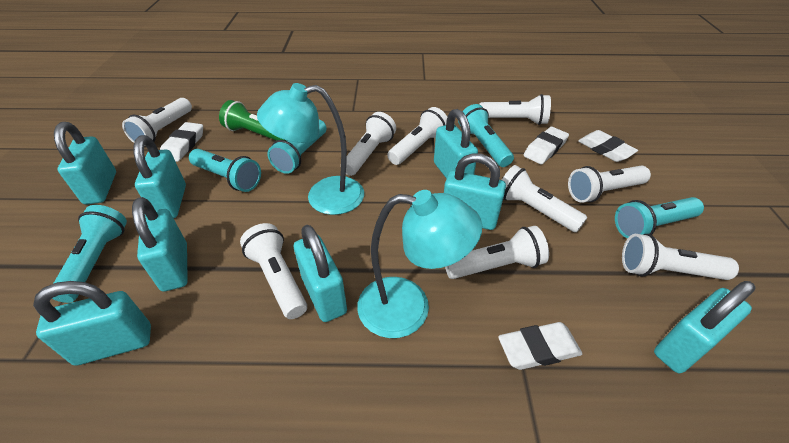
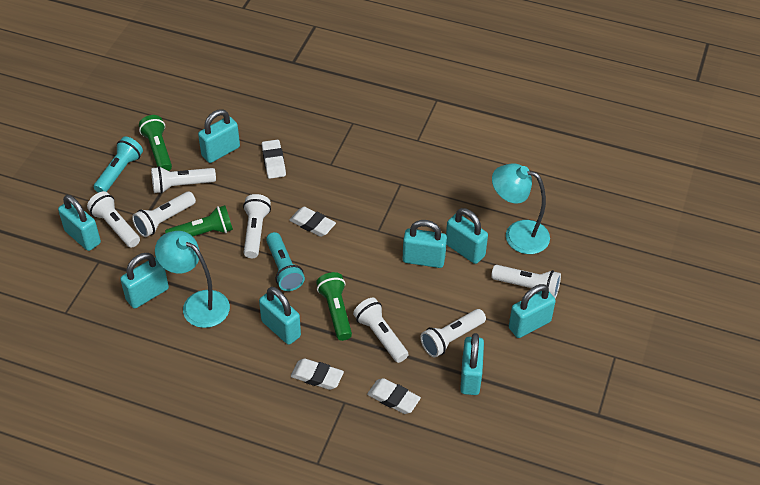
green flashlight: [219,100,287,141] = 1 -> [139,115,172,171] [165,205,233,236] [316,272,352,341] = 3
turquoise flashlight: [52,205,127,303] [189,149,261,192] [267,120,326,174] [458,104,514,167] [615,197,704,239] = 5 -> [94,136,143,193] [266,232,305,291] = 2
white flashlight: [122,98,192,143] [240,223,307,319] [346,112,396,176] [387,107,447,165] [445,226,549,279] [479,94,551,125] [502,165,587,232] [568,166,651,203] [622,234,739,280] = 9 -> [87,191,140,248] [132,191,196,237] [151,166,216,194] [243,194,271,258] [353,297,409,363] [420,309,486,357] [491,265,561,299] = 7

